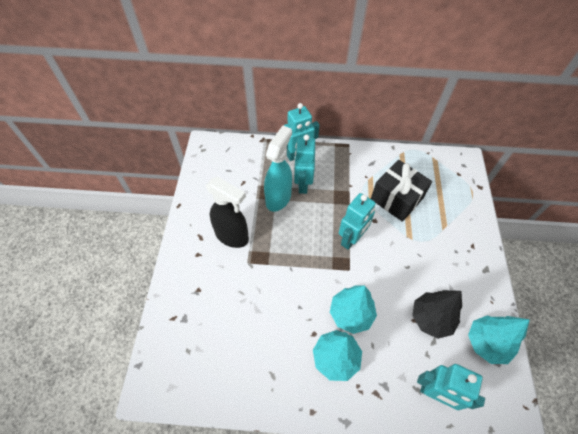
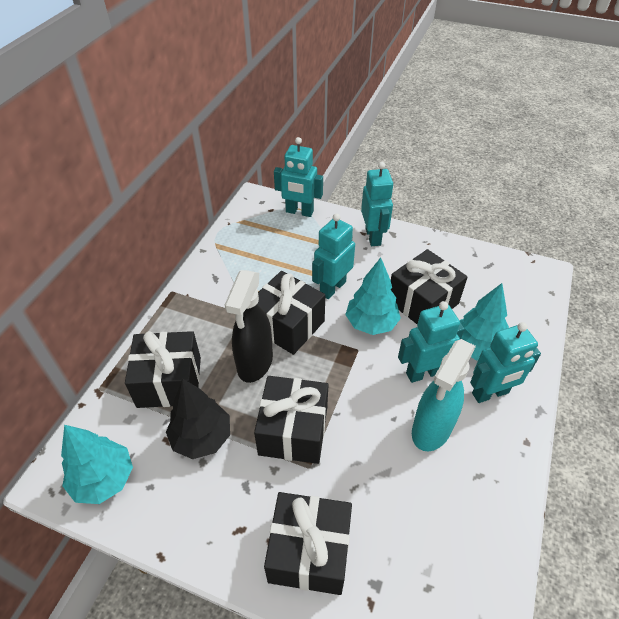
black gift: [371,160,432,222] = 1 -> [125,331,201,408] [254,376,329,464] [257,271,325,355] [264,492,352,595] [391,249,468,324] = 5
turquoise robot: [284,103,320,161] [294,135,315,194] [339,193,376,250] [417,364,485,410] = 4 -> [274,137,323,217] [312,213,355,299] [361,162,394,246] [398,301,465,383] [470,322,541,403] = 5

